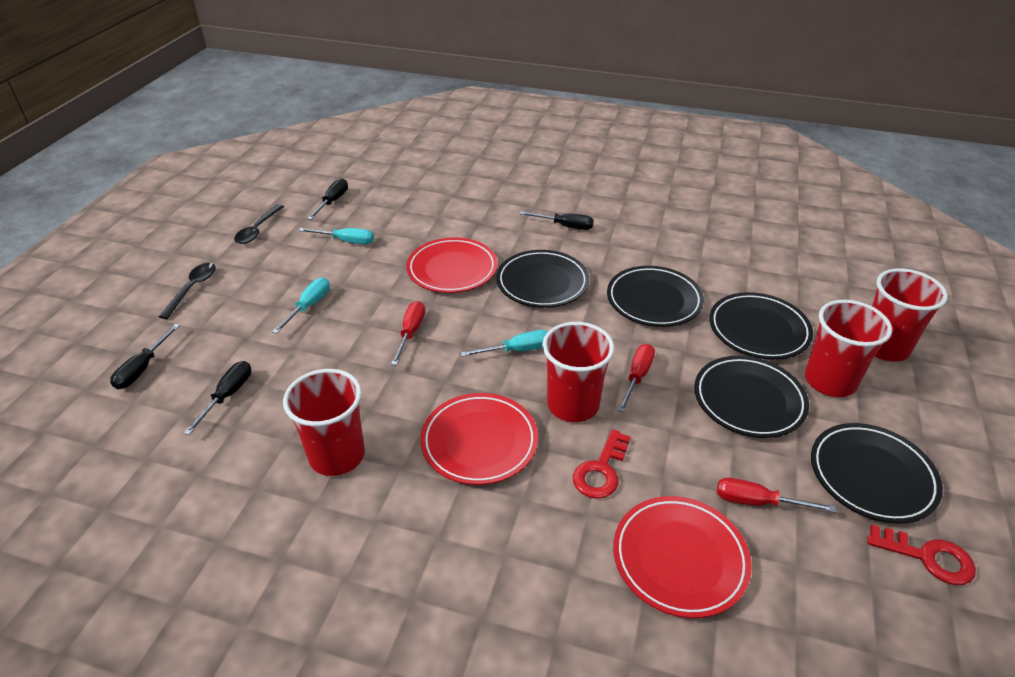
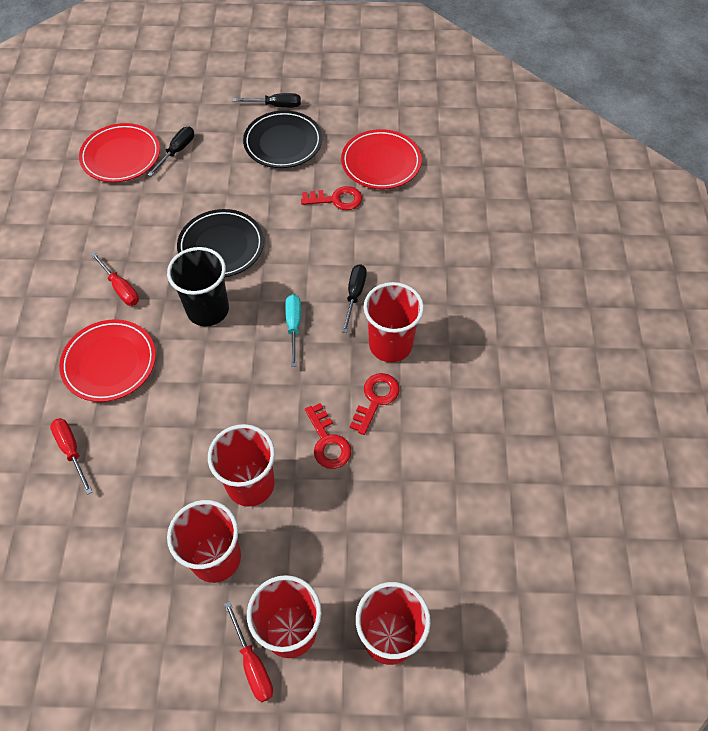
black cup: none = 0 -> [167,247,229,326] = 1
black plate: [496,250,589,308] [607,266,704,327] [694,356,809,438] [709,292,813,360] [811,423,943,523] = 5 -> [177,209,264,278] [243,110,322,168] = 2
black screwdriver: [110,324,180,389] [184,361,251,435] [307,178,348,220] [519,211,594,230] = 4 -> [147,127,194,176] [233,93,301,108] [342,264,367,333] = 3
black spoon: [158,263,216,319] [234,204,284,244] = 2 -> none = 0
red cup: [283,369,365,476] [542,322,615,422] [805,300,892,397] [872,268,948,361] = 4 -> [167,500,241,583] [208,424,275,507] [247,575,321,658] [356,582,431,665] [364,282,424,362] = 5
red key: [573,429,631,499] [867,525,976,585] = 2 -> [301,186,362,210] [305,403,351,469] [350,373,399,435] = 3
turquoise screwdriver: [272,278,330,334] [299,228,374,244] [461,330,548,357] = 3 -> [285,294,301,367] = 1

